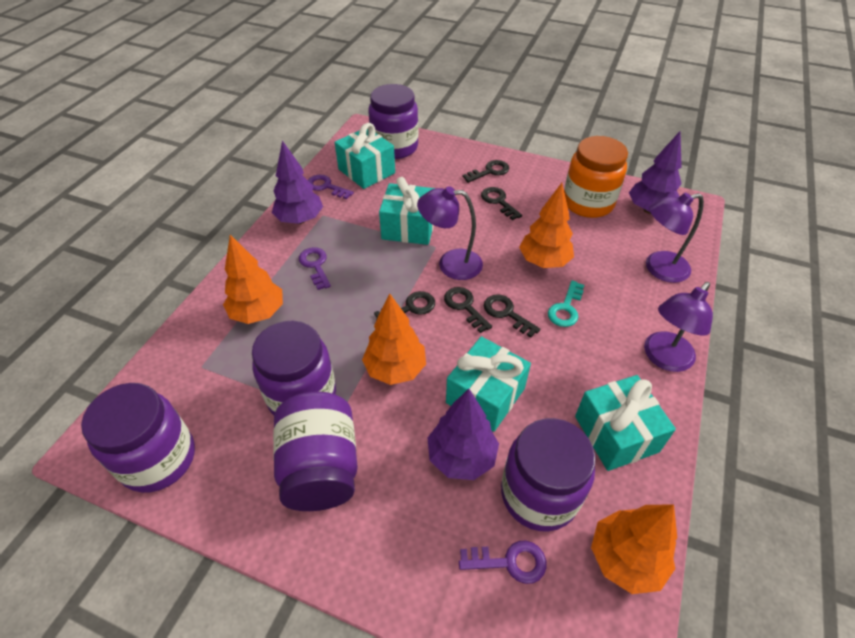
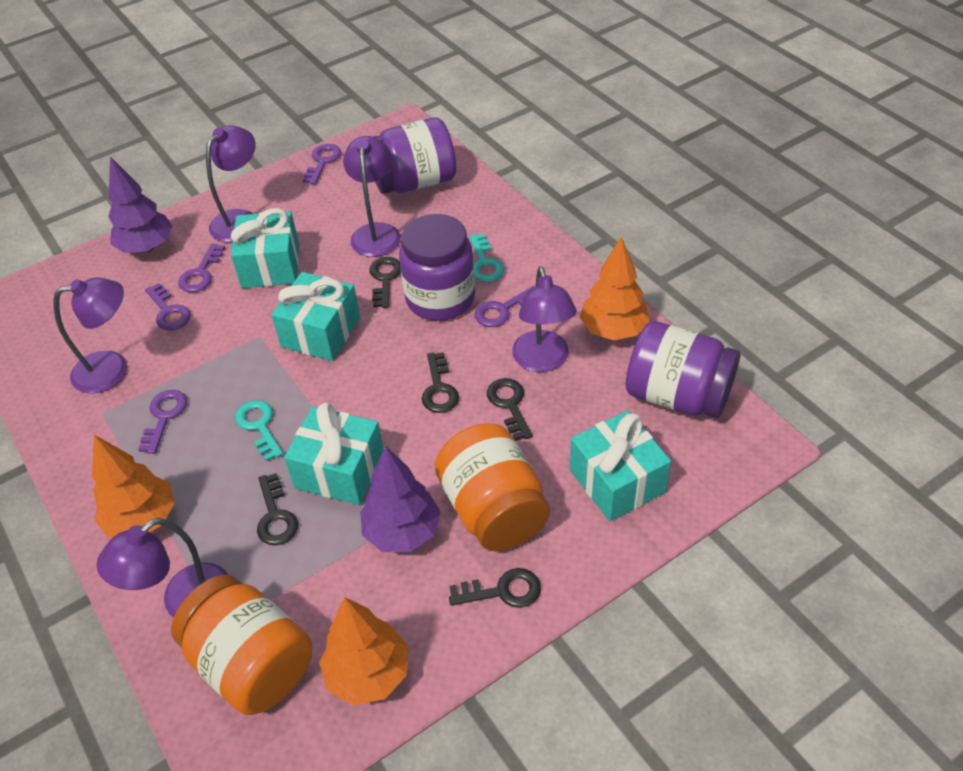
orange jar: [564,136,628,218] = 1 -> [171,575,312,715] [435,423,550,551] = 2
orange tree: [223,235,283,324] [362,294,426,385] [519,183,574,268] [591,504,677,594] = 4 -> [92,435,175,538] [319,597,408,705] [580,237,650,340] = 3
purple jar: [81,383,195,493] [252,321,336,415] [273,391,358,511] [368,84,418,159] [501,418,596,532] = 5 -> [374,117,456,194] [399,214,475,321] [626,321,740,418] = 3
purple key: [299,247,331,290] [308,175,354,199] [459,541,547,584] = 3 -> [138,390,187,454] [145,283,191,330] [178,243,225,292] [303,144,341,184] [475,286,534,327] = 5
purple lamp: [417,186,483,280] [644,282,713,372] [646,193,704,283] = 3 -> [53,277,127,393] [96,518,228,618] [206,125,256,242] [343,136,401,257] [512,267,577,372] = 5
purple tree: [272,141,323,224] [428,389,499,480] [629,131,682,214] = 3 -> [108,156,173,253] [360,446,441,552] = 2
turquoise key: [548,280,584,327] = 1 -> [235,400,283,461] [469,234,504,282] = 2

